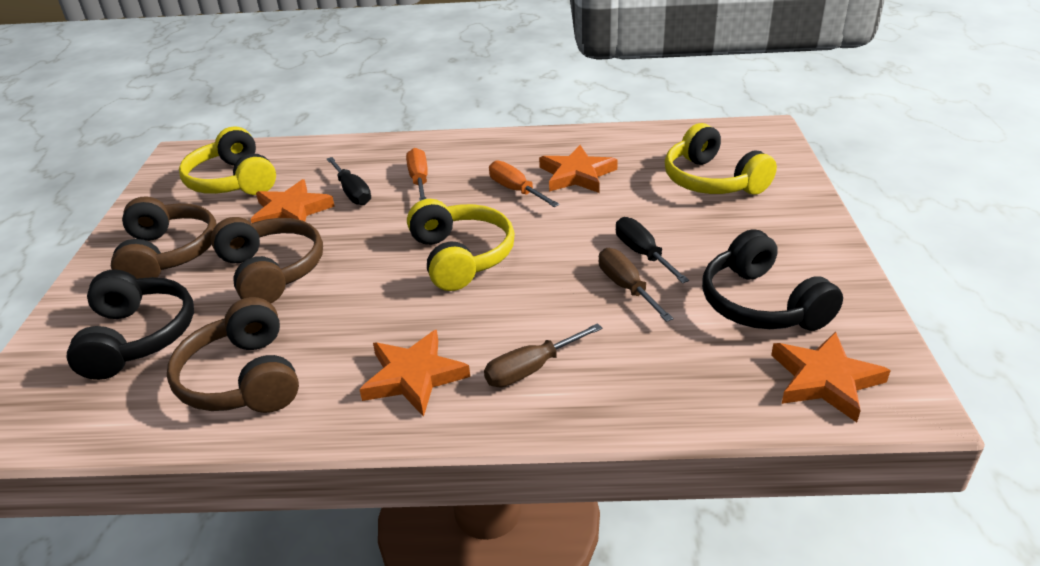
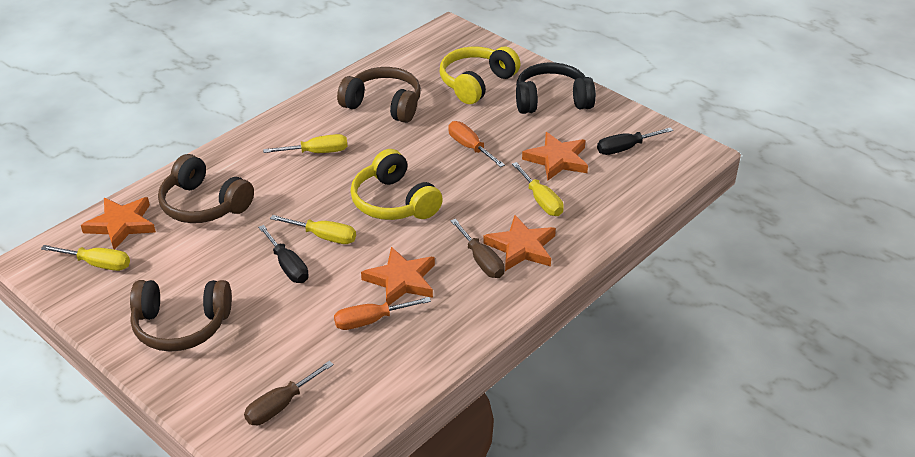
black headphones: [67,270,194,380] [702,229,843,331] = 2 -> [516,63,596,114] = 1
yellow headphones: [179,126,276,195] [407,199,515,291] [665,123,777,195] = 3 -> [350,149,443,220] [440,47,521,104] = 2
yellow screwdriver: none = 0 -> [41,245,130,271] [263,134,348,153] [270,215,356,244] [512,162,564,216] = 4

